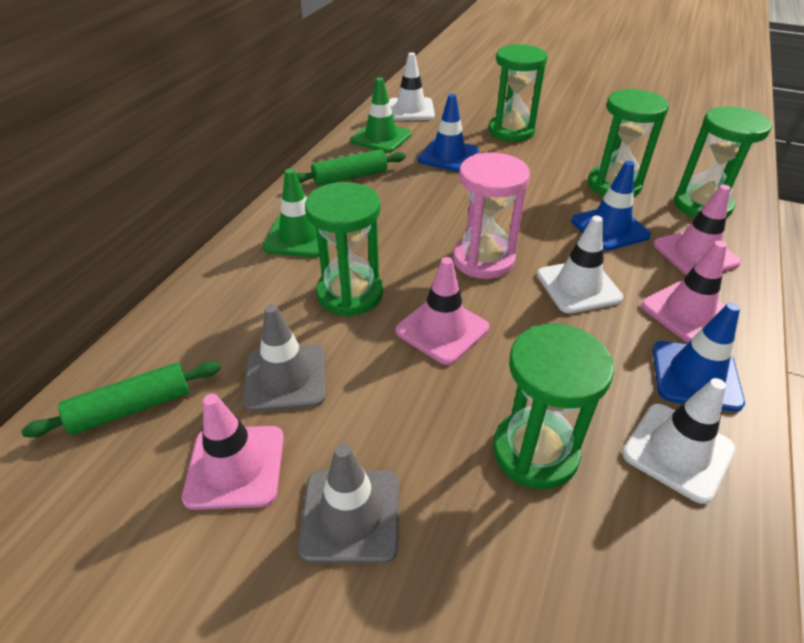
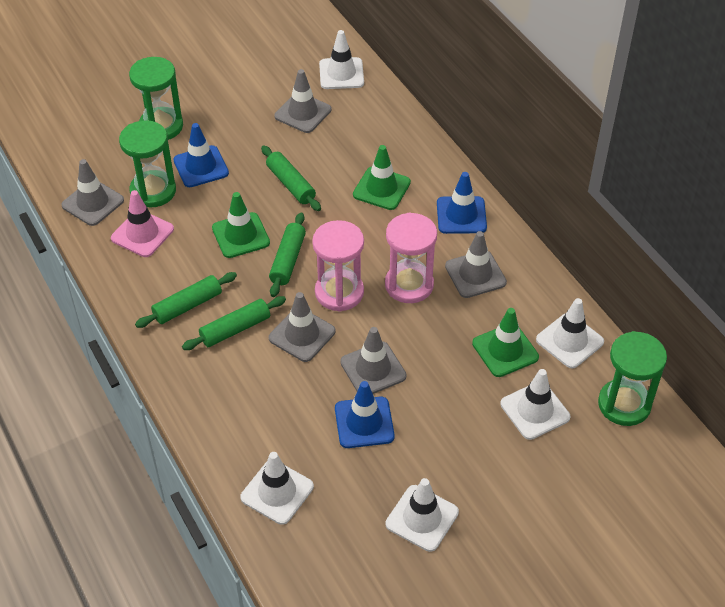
green hourglass: [305,182,383,316] [488,44,548,142] [493,324,614,489] [588,89,669,197] [674,106,772,218] = 5 -> [119,120,176,207] [129,57,183,140] [598,331,667,426] = 3
green rolling pin: [22,361,221,438] [296,149,406,186] = 2 -> [135,272,237,328] [182,296,286,350] [261,146,321,211] [269,212,306,297] = 4
green traffic cone: [262,168,328,258] [350,77,412,153] = 2 -> [212,192,270,258] [353,145,411,210] [472,308,539,377] = 3
grey traffic cone: [243,304,326,412] [298,444,399,563] = 2 -> [61,159,124,226] [269,292,336,362] [274,69,331,133] [340,327,407,394] [445,231,507,298] = 5
pink hourglass: [453,153,530,279] = 1 -> [312,220,364,312] [385,213,437,303] = 2
pink traffic cone: [182,394,284,510] [396,257,489,365] [641,241,739,343] [654,185,741,275] = 4 -> [111,190,174,257] = 1
white traffic cone: [389,52,435,121] [537,216,623,313] [622,378,736,504] = 3 -> [240,452,314,525] [319,30,364,89] [386,478,459,552] [500,369,570,440] [536,298,604,368] = 5

